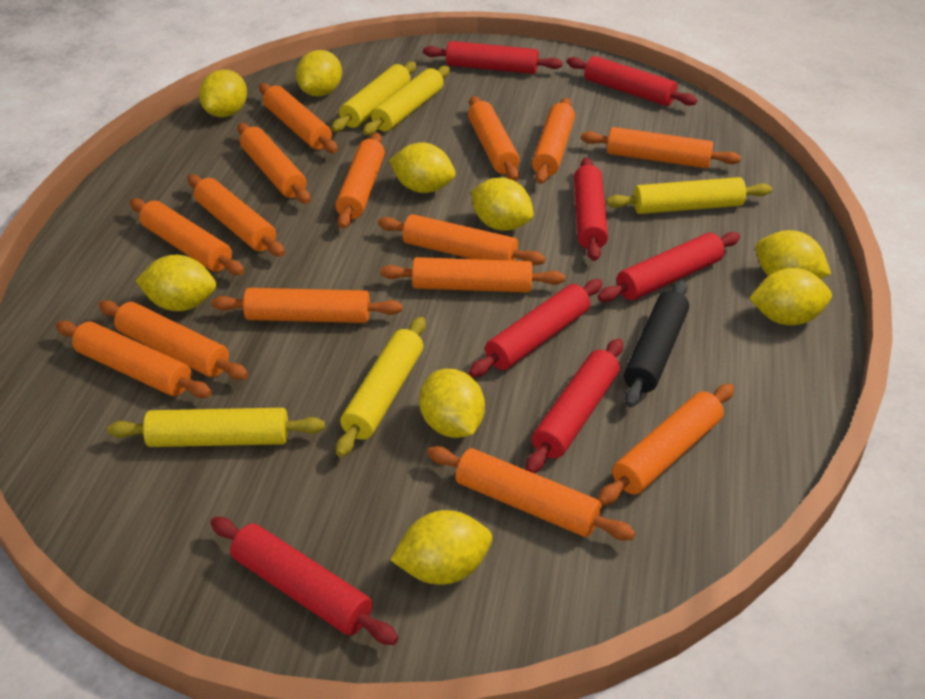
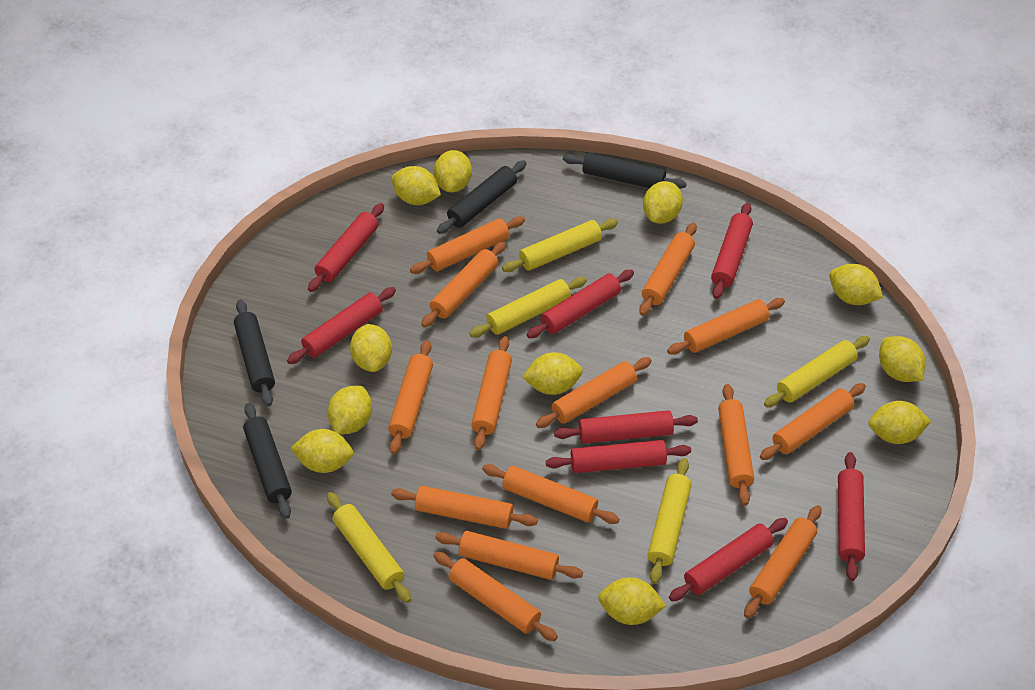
black rolling pin: [624,280,689,408] = 1 -> [234,300,275,406] [243,403,292,519] [437,160,527,234] [563,152,687,189] = 4
orange rolling pin: [56,321,212,398] [99,300,248,380] [130,198,244,275] [188,174,285,256] [211,288,403,323] [237,123,310,204] [259,83,338,153] [335,132,385,229] [378,214,546,265] [380,257,565,293] [427,446,635,541] [468,96,520,181] [532,98,575,184] [581,127,741,169] [598,384,734,506] = 15 -> [388,340,433,454] [391,486,538,529] [410,216,525,274] [421,241,506,327] [433,551,558,641] [435,531,583,580] [471,336,512,450] [482,464,620,524] [536,357,652,428] [639,223,697,316] [667,298,785,355] [718,384,754,505] [744,505,822,618] [760,383,866,460] = 14
red rolling pin: [210,517,398,645] [423,41,563,74] [469,279,603,377] [526,339,623,473] [567,56,698,106] [574,157,608,261] [598,232,740,302] = 7 -> [287,287,396,364] [308,203,384,292] [527,270,634,338] [546,440,691,473] [554,410,698,444] [669,518,788,601] [711,203,753,299] [838,452,865,581] = 8
yellow lemon: [136,255,216,311] [199,70,247,117] [296,50,342,96] [389,142,456,193] [390,510,492,585] [419,369,485,438] [471,178,534,231] [749,268,832,325] [755,230,831,279] = 9 -> [291,429,354,473] [327,386,372,434] [350,324,392,372] [391,166,441,205] [434,150,472,192] [522,352,583,395] [598,577,666,625] [643,181,683,223] [829,264,883,305] [869,401,931,444] [879,336,926,382] = 11

